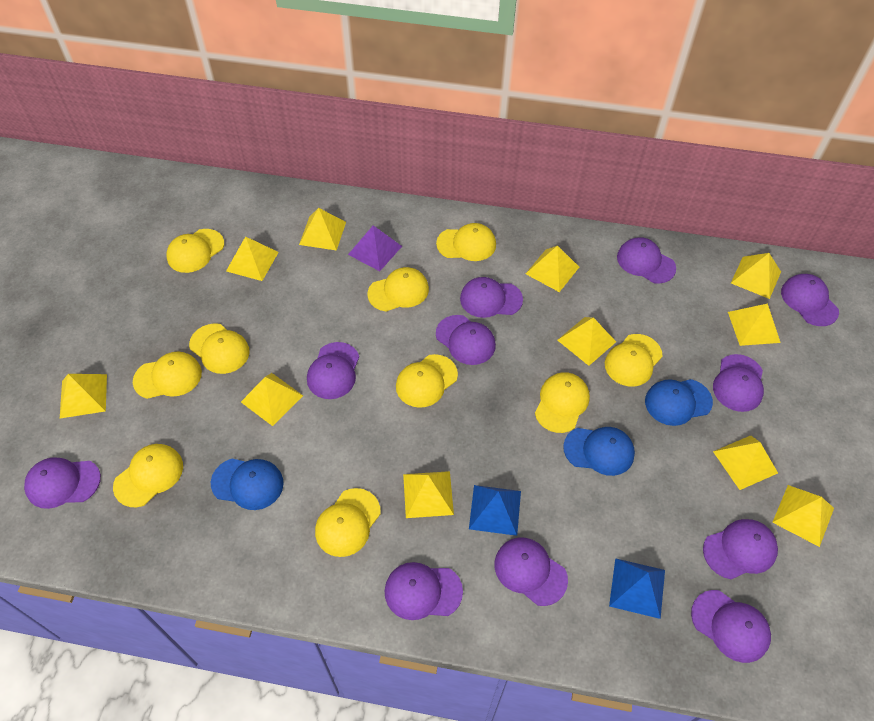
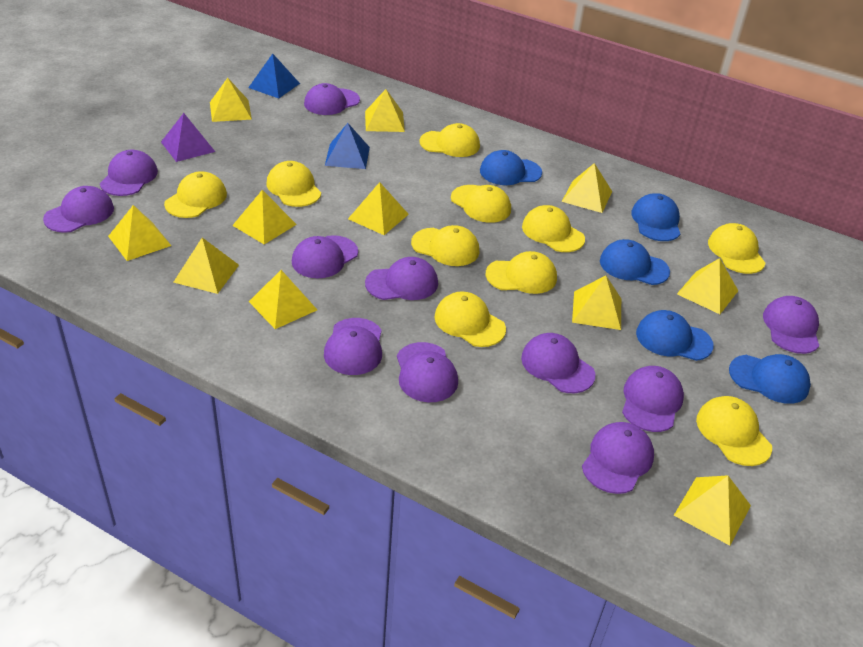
blue cap: [211,459,284,510] [563,427,635,476] [645,379,713,426] = 3 -> [480,150,542,185] [600,239,670,285] [631,193,680,241] [636,310,714,361] [729,354,811,404] = 5

